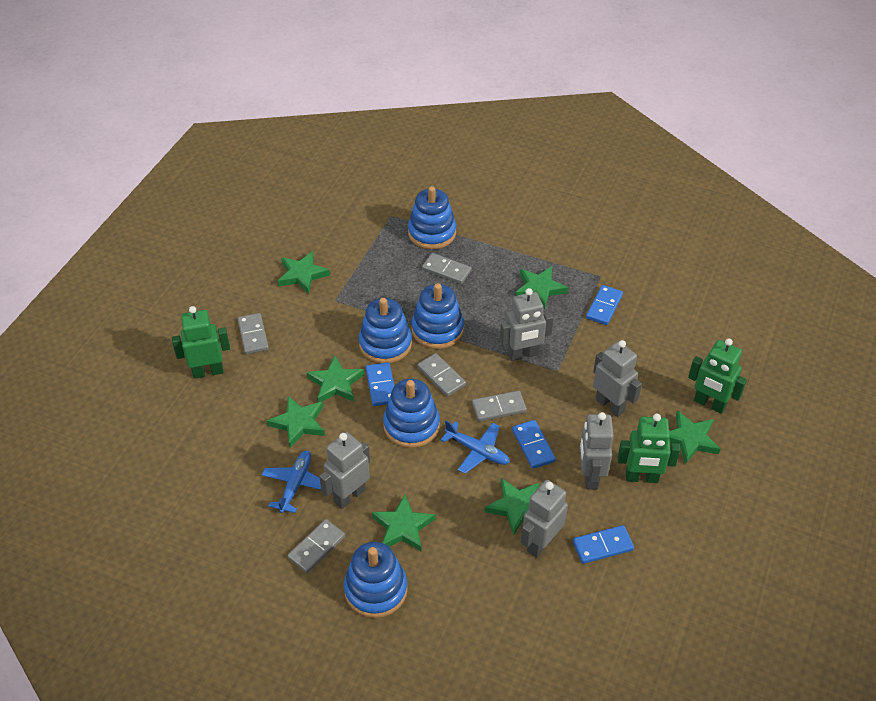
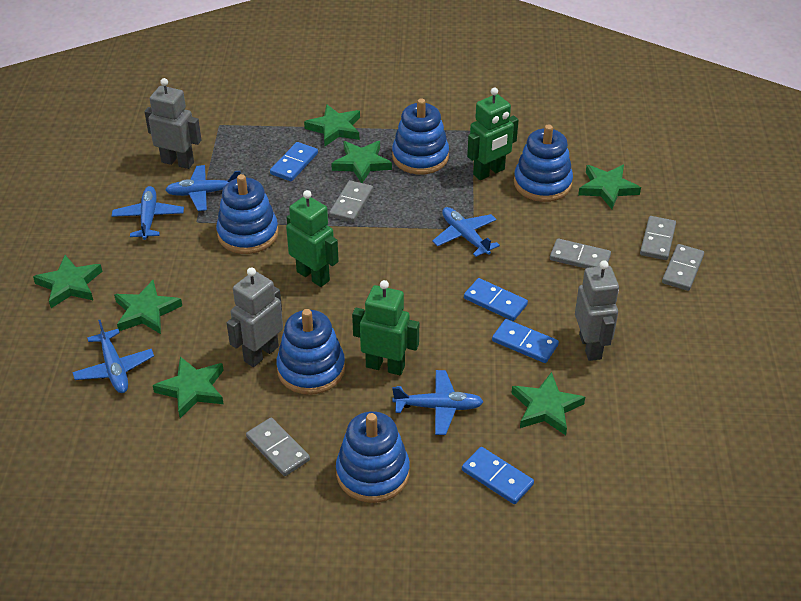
blue plane: [262,451,321,513] [441,421,510,474] = 2 -> [72,320,154,393] [112,186,184,240] [165,165,240,211] [392,370,484,435] [432,207,500,257] = 5
grey robot: [319,432,370,509] [500,288,554,361] [521,480,568,558] [579,412,614,489] [593,340,642,417] = 5 -> [144,78,202,169] [227,267,283,367] [575,260,619,361] = 3

